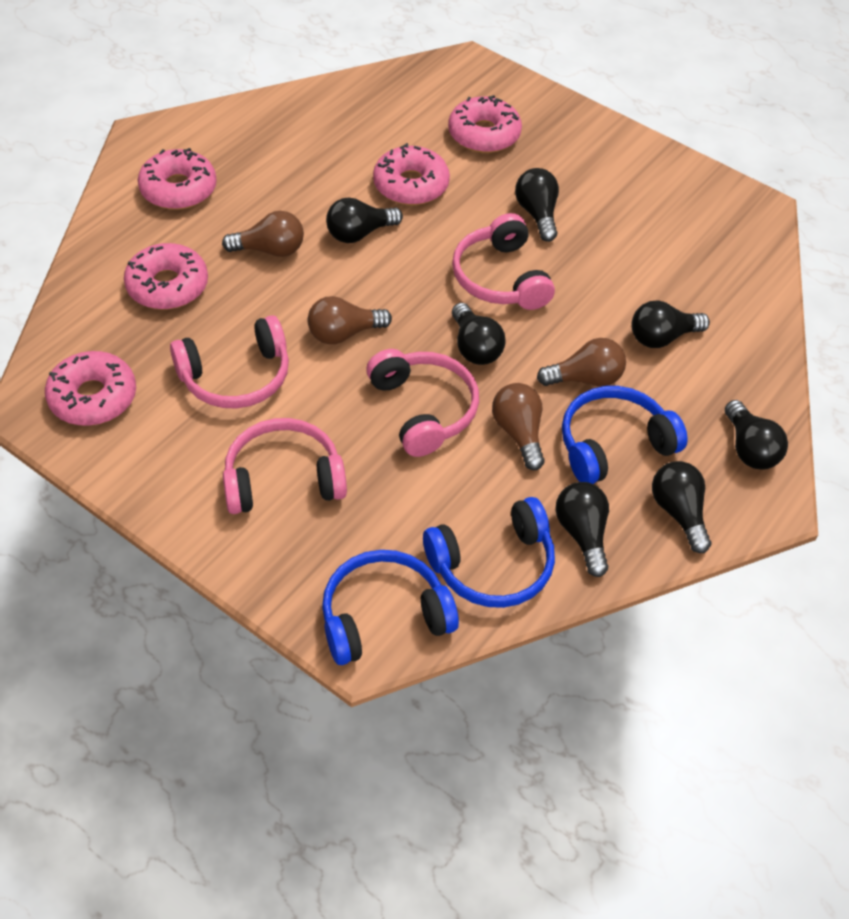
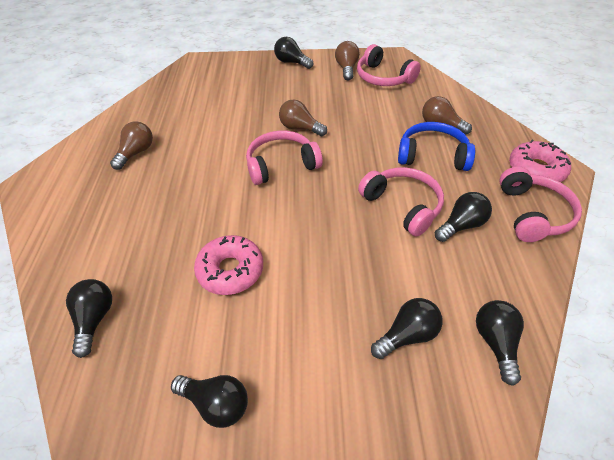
black light bulb: [326,197,403,243] [452,303,506,365] [515,168,559,242] [555,482,609,577] [631,301,710,348] [652,461,711,553] [725,400,788,470] = 7 -> [66,279,112,358] [171,375,248,428] [274,37,313,69] [371,298,443,359] [435,192,492,242] [476,300,524,386] = 6
blue headphones: [322,550,459,665] [423,497,555,608] [562,386,688,484] = 3 -> [398,122,475,171] = 1
pink donut: [45,351,136,426] [124,243,208,309] [138,148,217,210] [373,143,450,205] [448,95,522,153] = 5 -> [194,235,263,295] [509,140,571,182] = 2

